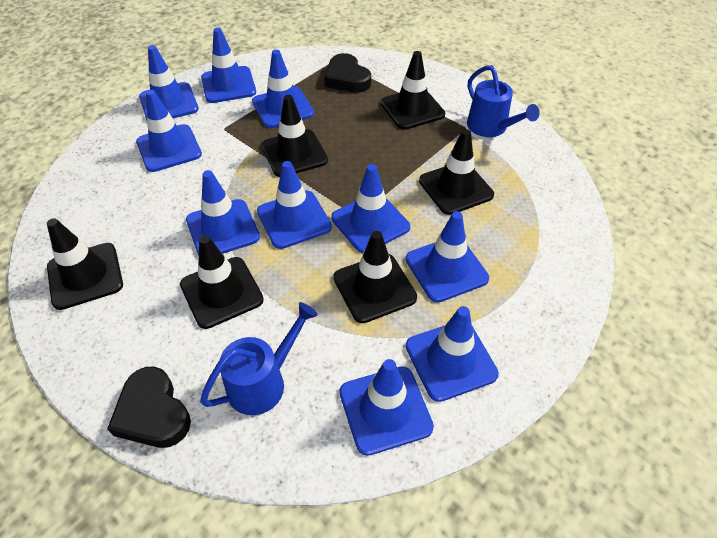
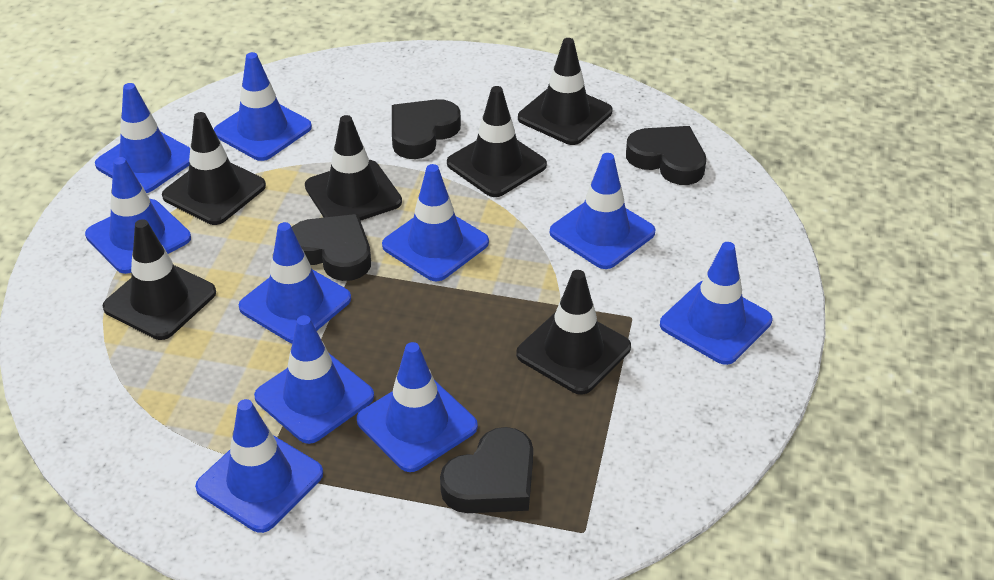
black heart: [107,366,191,448] [324,53,371,93] = 2 -> [292,214,371,281] [392,99,461,159] [440,427,533,513] [626,126,706,185] = 4
blue watering can: [200,302,318,415] [467,65,540,137] = 2 -> none = 0

